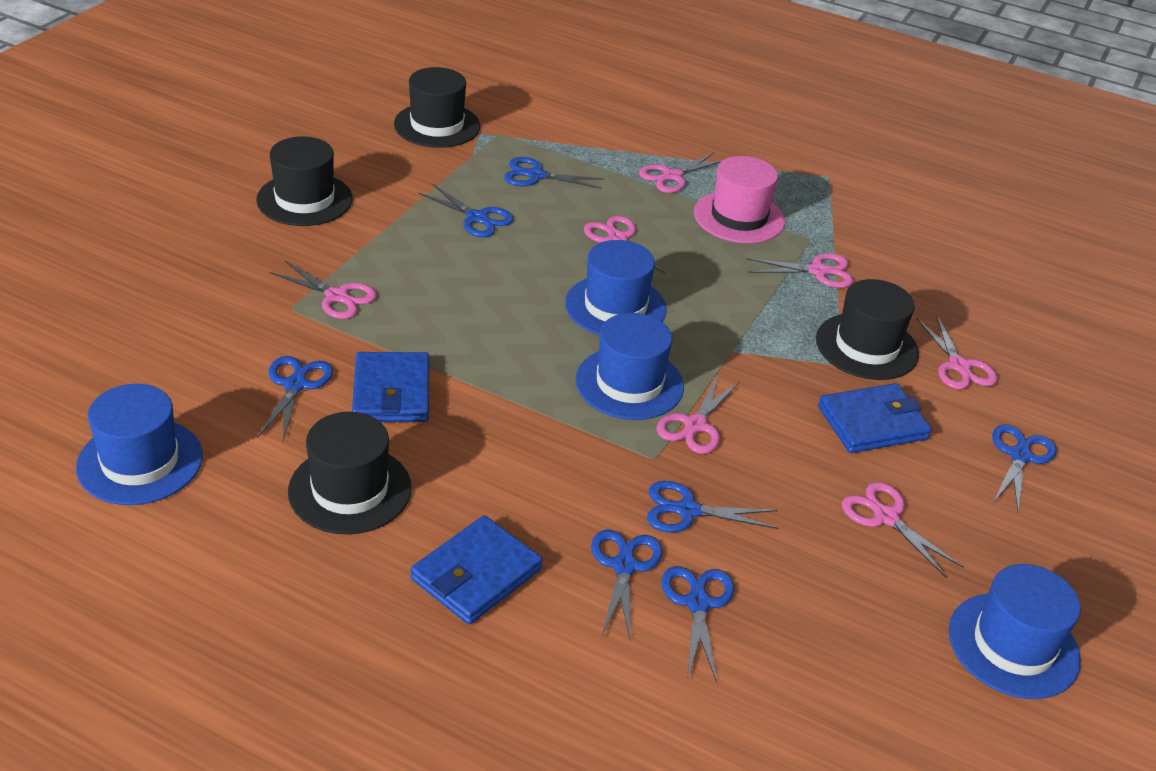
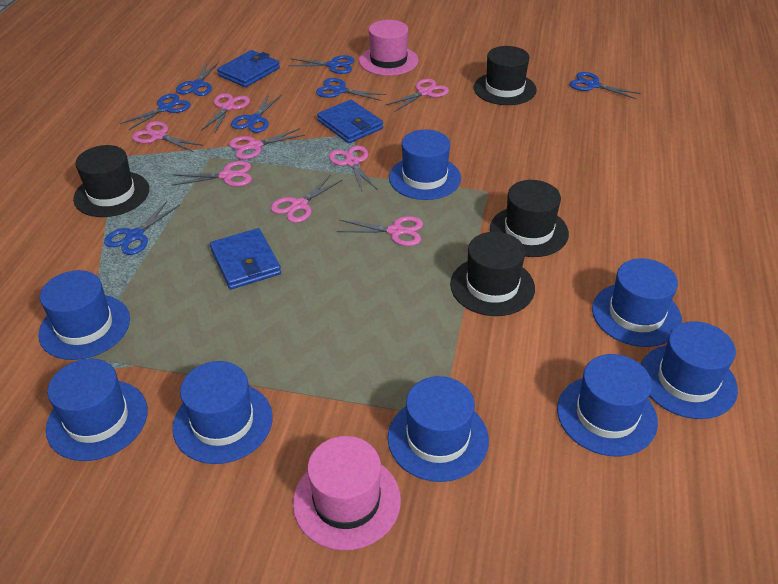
blue hat: [76,384,203,505] [565,240,666,335] [575,313,684,420] [949,564,1081,699] = 4 -> [38,270,130,360] [46,359,148,461] [172,361,273,464] [388,376,489,482] [389,129,461,200] [557,354,658,456] [592,258,682,347] [641,321,738,419] = 8
pink hat: [694,156,785,243] = 1 -> [293,436,401,551] [359,20,419,76] = 2
pink scissors: [270,261,377,319] [584,216,665,273] [639,152,723,193] [656,375,740,454] [747,253,854,288] [842,482,964,577] [917,316,998,390] = 7 -> [132,121,203,152] [172,161,252,186] [201,93,250,134] [229,128,305,160] [271,175,342,223] [329,145,378,191] [337,216,423,246] [385,79,449,112] = 8

